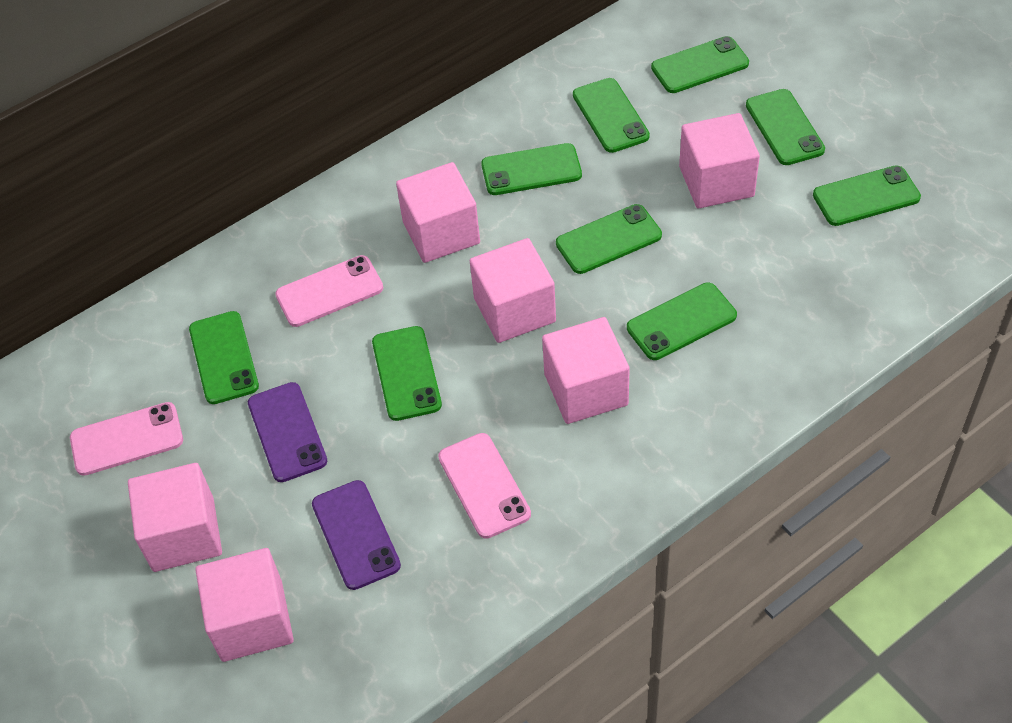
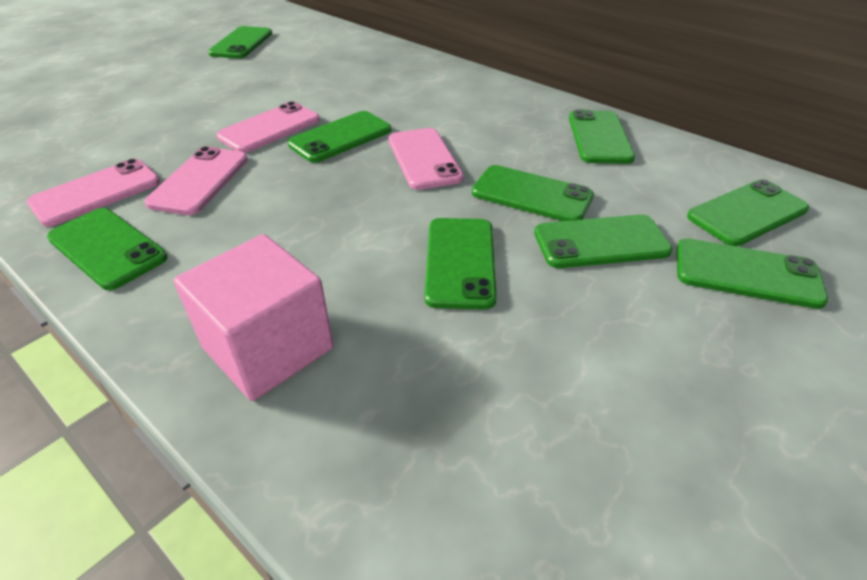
pink cube: [128,463,222,572] [196,548,294,662] [396,162,480,263] [470,238,556,343] [542,317,630,424] [679,113,760,208] = 6 -> [174,234,333,401] = 1
pink phone: [70,402,183,476] [275,255,383,327] [438,433,531,539] = 3 -> [27,159,160,227] [145,146,248,215] [217,101,320,153] [389,128,464,190] = 4
purple phone: [248,382,327,482] [312,480,401,590] = 2 -> none = 0

